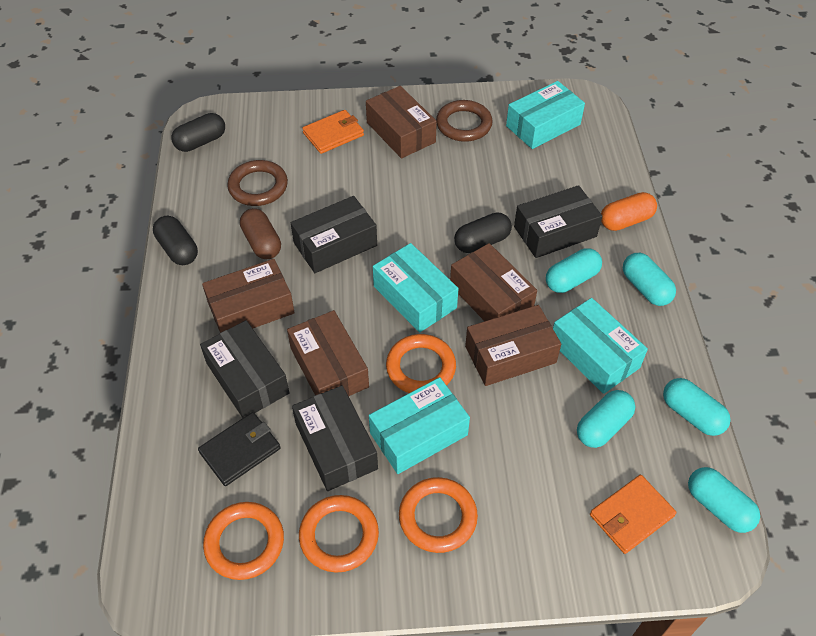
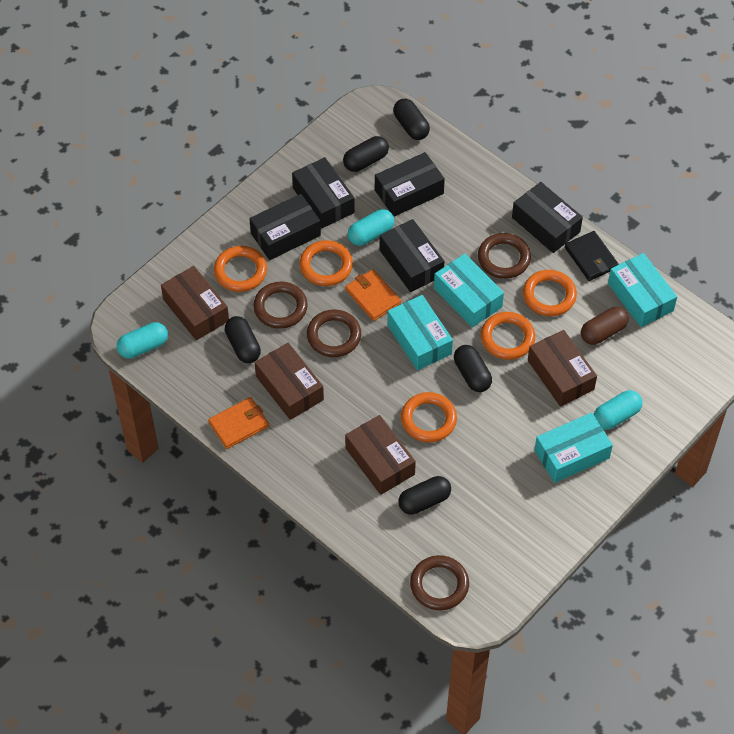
black box: [200,320,289,418] [291,196,377,273] [292,385,378,491] [514,185,602,258] = 4 -> [249,194,321,260] [292,157,355,228] [375,152,445,216] [380,219,444,292] [512,182,583,253] = 5
black capsule: [153,216,198,265] [171,113,225,152] [454,213,512,253] = 3 -> [225,316,261,363] [343,136,389,172] [393,99,430,140] [399,476,451,515] [454,345,492,392] = 5
brown box: [202,259,295,333] [287,310,369,396] [366,86,437,158] [450,243,537,321] [465,305,561,386] = 5 -> [161,266,229,340] [255,343,324,420] [345,415,416,495] [528,330,597,407] = 4
brown ring: [227,160,288,206] [436,100,493,142] = 2 -> [253,282,308,329] [307,309,361,357] [410,555,469,610] [478,233,531,279] = 4
orange capsule: [601,192,657,231] = 1 -> none = 0
orange ring: [203,502,284,580] [299,495,379,573] [386,334,456,393] [399,477,478,553] = 4 -> [214,246,267,292] [299,240,353,286] [401,392,457,442] [481,312,535,360] [523,270,577,316] = 5
turquoise capsule: [546,248,602,293] [577,390,636,448] [623,253,676,306] [663,378,731,436] [688,467,760,533] = 5 -> [117,322,168,359] [348,209,395,246] [594,390,643,430] = 3

